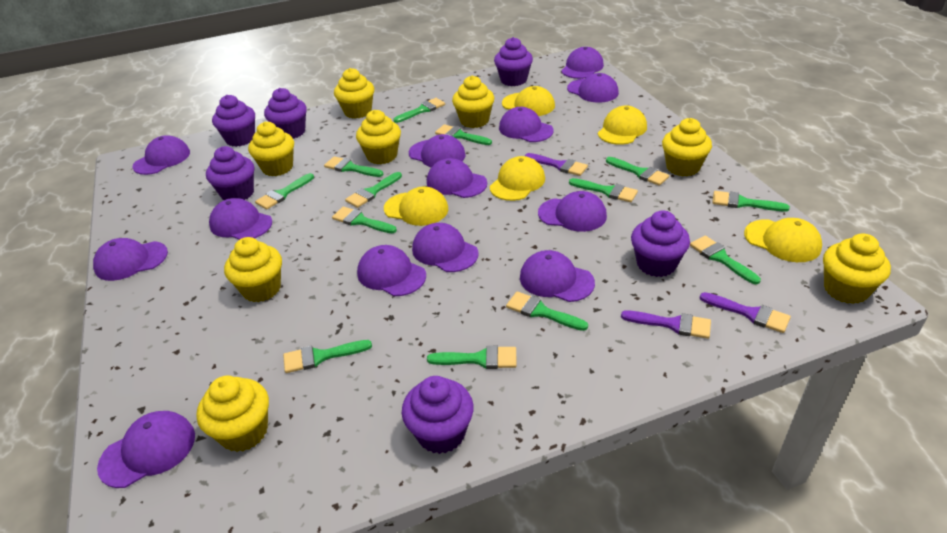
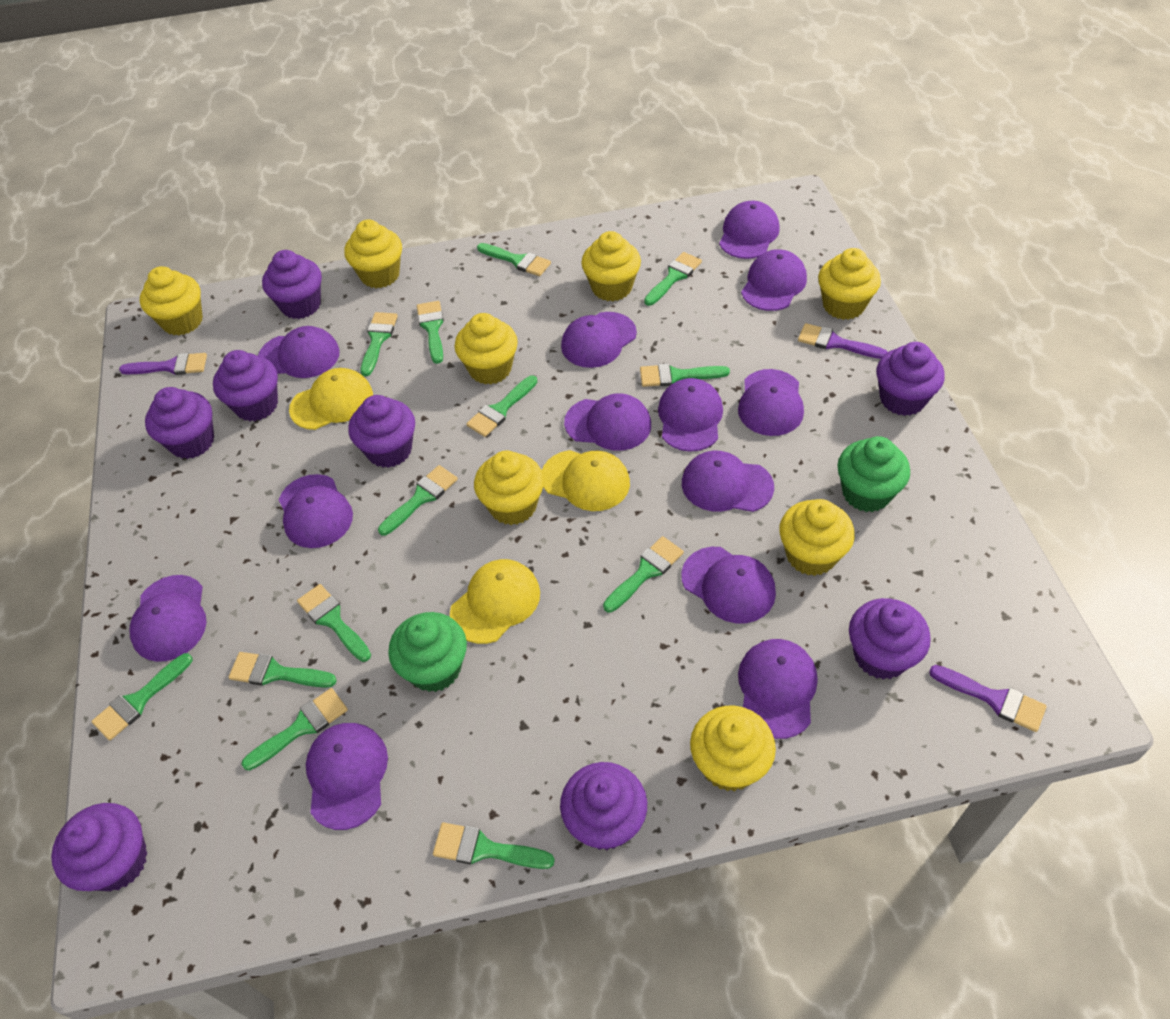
green cupcake: none = 0 -> [388,612,467,692] [838,436,910,512] = 2
purple cupcake: [206,146,254,200] [212,95,255,147] [264,88,307,139] [402,376,474,454] [494,37,533,86] [631,210,690,277] = 6 -> [51,803,147,891] [145,387,214,459] [213,350,278,422] [262,250,322,319] [348,395,415,468] [560,762,647,850] [849,598,931,680] [876,342,945,416] = 8
yellow cap: [384,186,448,226] [490,156,545,201] [502,86,555,116] [598,106,647,145] [744,218,822,262] = 5 -> [289,368,373,430] [450,559,540,644] [542,450,630,511] = 3

